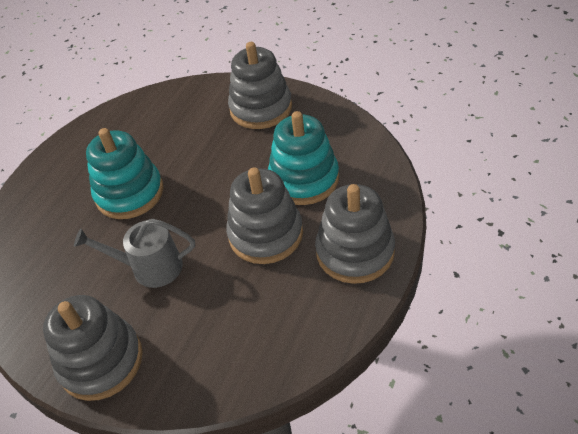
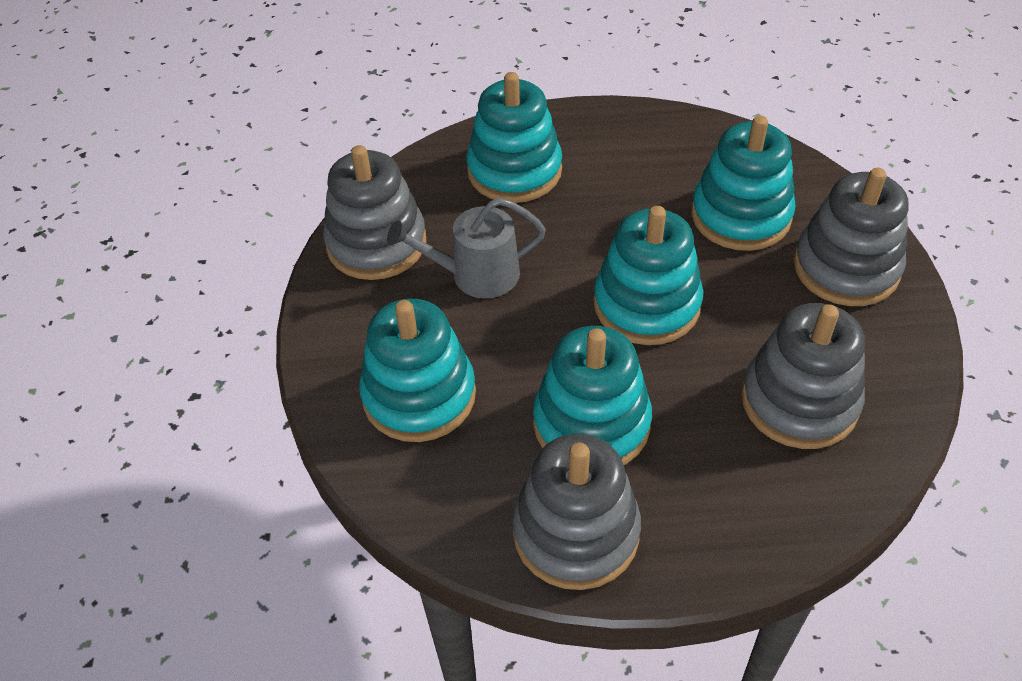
turquoise stacking toy: [86,128,164,219] [268,111,339,205] = 2 -> [359,299,476,442] [466,72,562,203] [533,326,652,465] [593,206,703,345] [691,116,796,251] = 5

